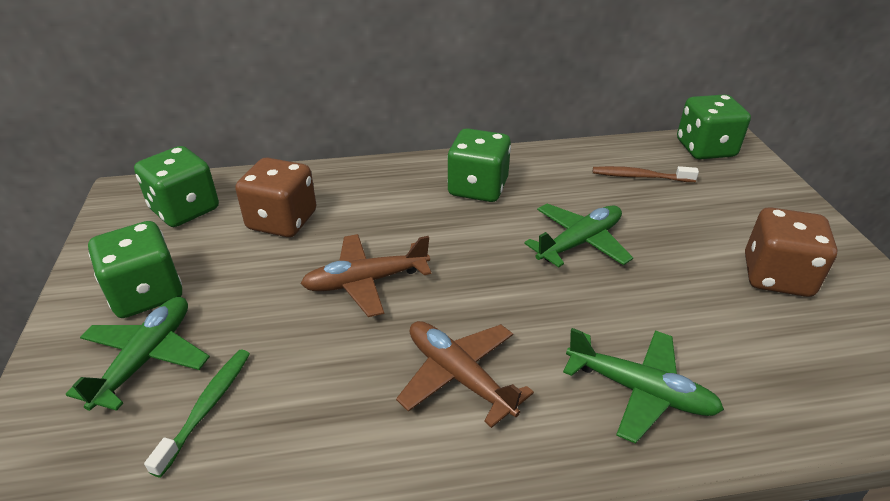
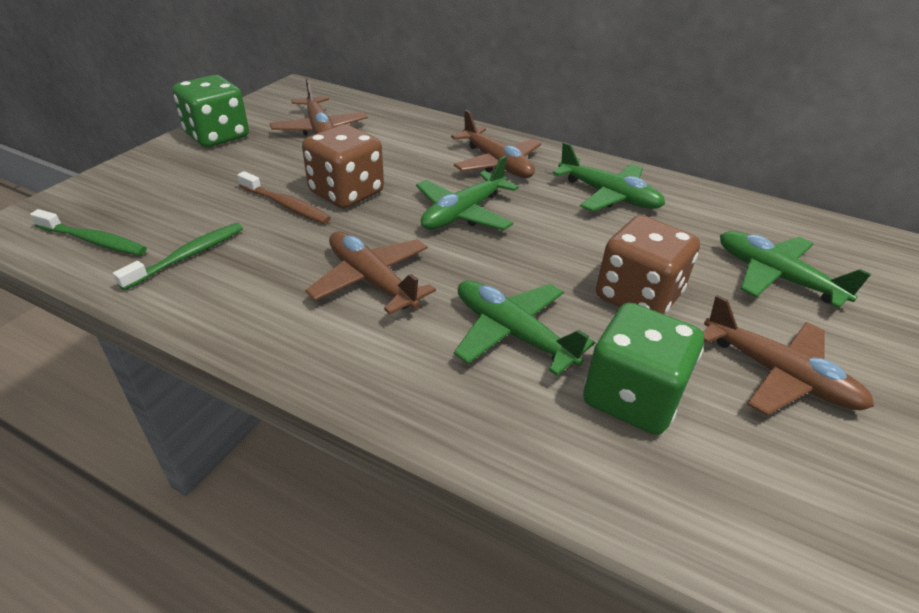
brown plane: [301,234,432,317] [396,321,534,428] = 2 -> [269,78,368,135] [305,231,436,314] [451,110,541,178] [703,295,874,416] = 4
green dice: [88,221,182,318] [134,146,219,227] [447,128,511,202] [677,94,751,159] = 4 -> [173,75,249,147] [583,303,704,435] = 2
green plane: [65,297,210,411] [524,203,633,268] [563,328,724,444] = 3 -> [416,156,519,230] [454,280,595,376] [552,142,665,212] [720,231,871,308] = 4
green toothbrush: [144,350,250,478] = 1 -> [30,209,147,255] [113,223,243,290] = 2

